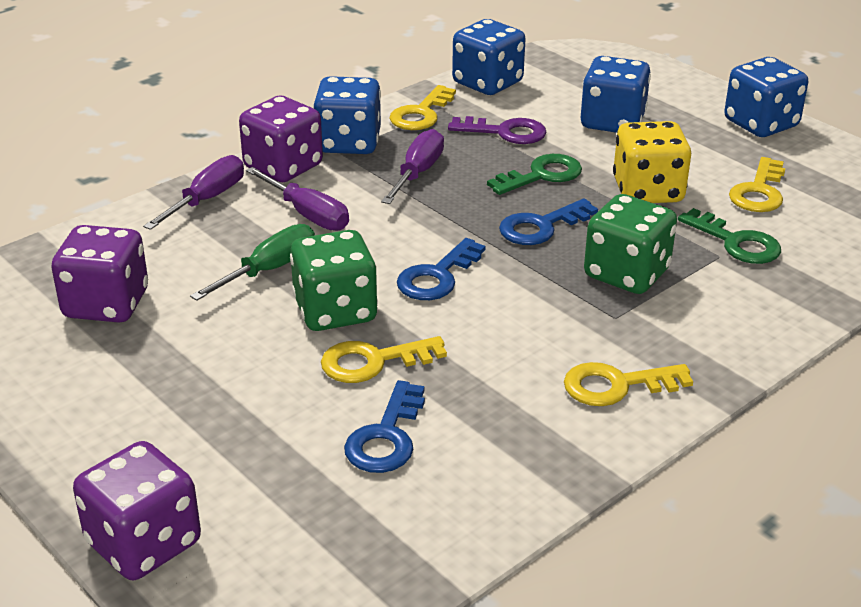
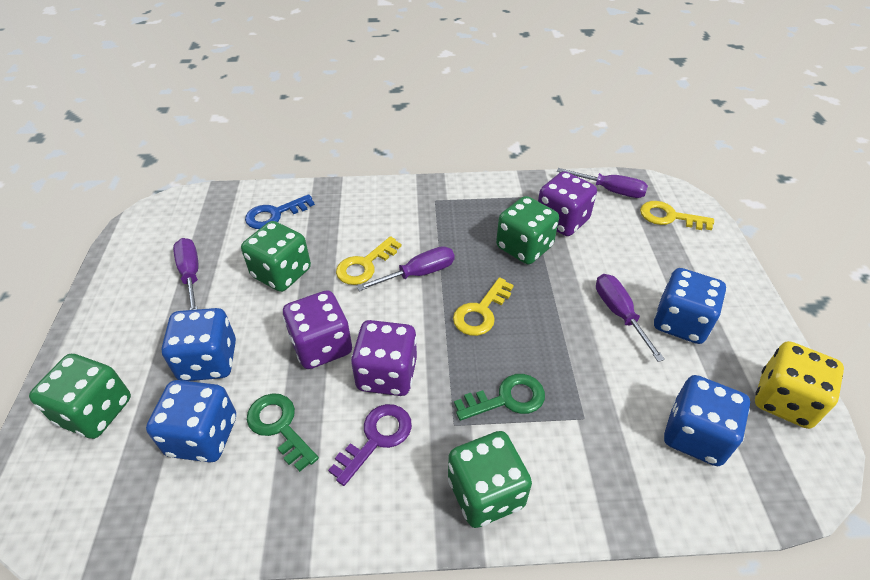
blue key: [344,380,425,473] [397,238,486,300] [499,198,598,245] = 3 -> [245,194,315,229] = 1
green dice: [290,230,378,331] [584,194,677,294] = 2 -> [29,354,131,439] [241,221,311,292] [448,431,532,528] [496,196,559,264] = 4
green screwdriver: [190,224,315,301] = 1 -> none = 0
purple screwdriver: [143,155,244,230] [246,167,349,231] [381,129,444,204] = 3 -> [173,238,199,310] [357,246,455,291] [557,168,648,198] [596,274,665,362] = 4
yellow key: [321,336,447,383] [389,85,456,130] [564,362,693,406] [729,157,785,212] = 4 -> [336,236,401,285] [453,277,514,336] [640,201,714,230] = 3

